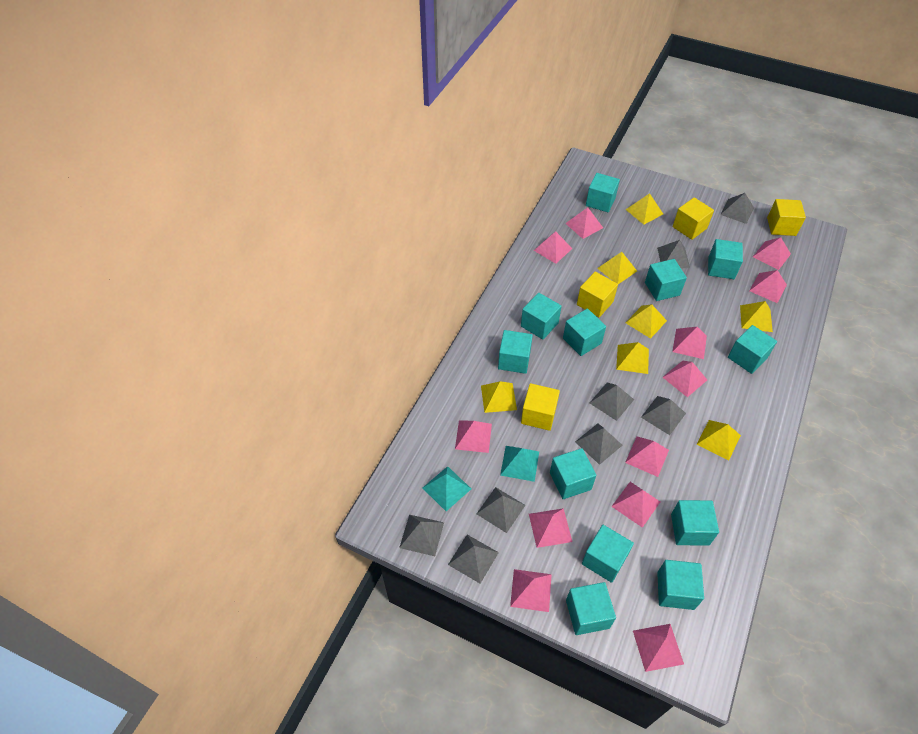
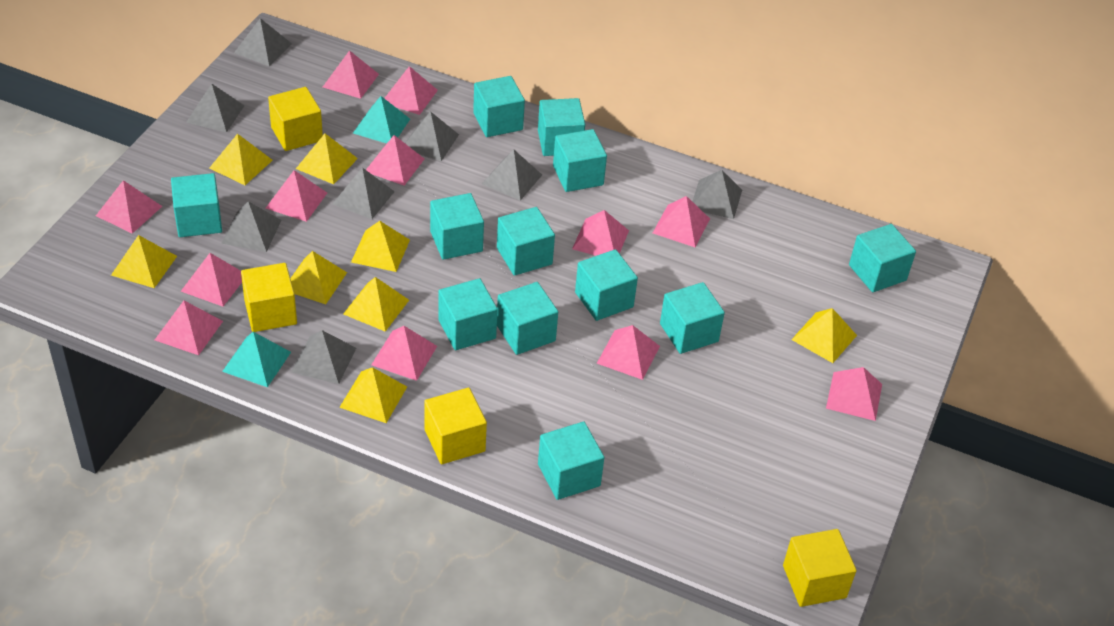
yellow pyramid: [481,381,517,413] [597,252,637,284] [616,342,649,374] [626,193,663,225] [626,304,667,339] [697,420,741,460] [740,301,773,332] = 7 -> [111,235,177,288] [209,134,273,185] [290,251,347,304] [296,134,358,184] [339,367,407,423] [343,277,409,332] [351,221,410,272] [791,308,857,363] = 8

